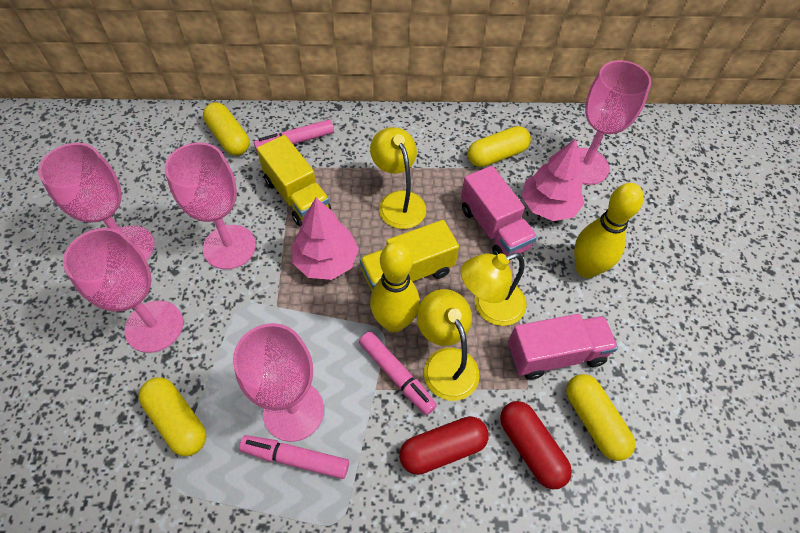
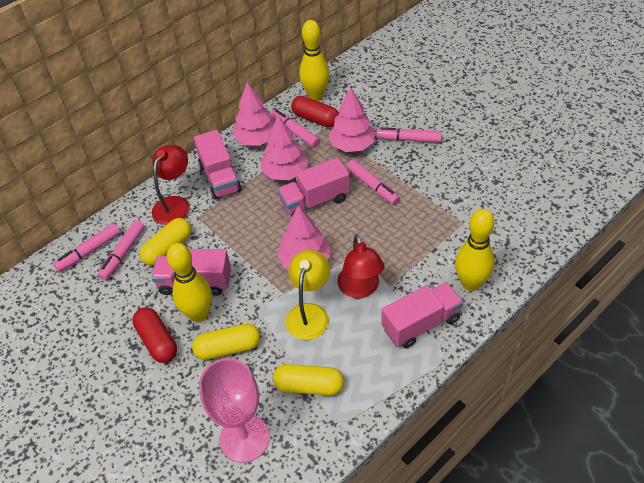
pink goblet: [38,143,155,260] [63,228,183,353] [165,142,256,269] [233,323,324,442] [578,60,652,185] = 5 -> [199,358,270,463] = 1
pink marker: [239,435,349,479] [254,119,334,153] [359,331,437,415] = 3 -> [54,223,121,272] [98,220,145,280] [271,109,320,148] [347,160,400,205] [376,127,442,143] = 5
pink tree: [292,198,359,280] [522,139,585,221] = 2 -> [233,82,275,146] [261,116,309,180] [277,206,330,269] [328,87,375,152] = 4
pink truck: [461,166,537,256] [508,314,618,380] = 2 -> [152,249,231,296] [194,130,241,200] [278,158,350,217] [381,282,463,349] = 4
red lamp: none = 0 -> [152,145,190,225] [337,234,385,298] = 2
yellow bowling pin: [370,242,420,333] [574,183,644,278] = 2 -> [167,243,212,322] [299,20,330,101] [455,209,494,291] = 3
yellow capsule: [139,378,206,456] [203,102,249,156] [468,126,531,167] [566,374,635,461] = 4 -> [140,218,191,266] [192,323,260,360] [273,364,344,395] = 3
yellow lamp: [370,127,426,229] [417,289,480,401] [461,253,527,326] = 3 -> [285,250,330,340] = 1
yellow truck: [257,135,331,226] [360,220,459,291] = 2 -> none = 0

